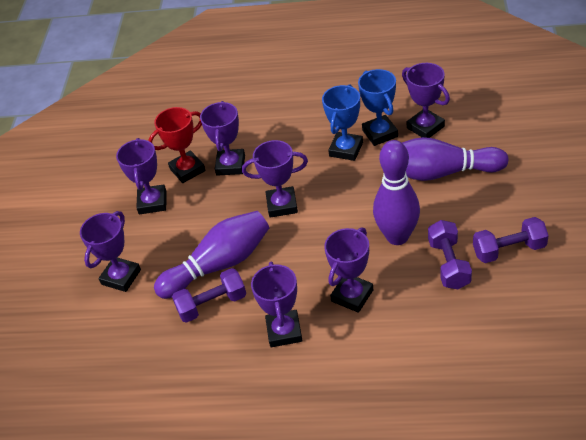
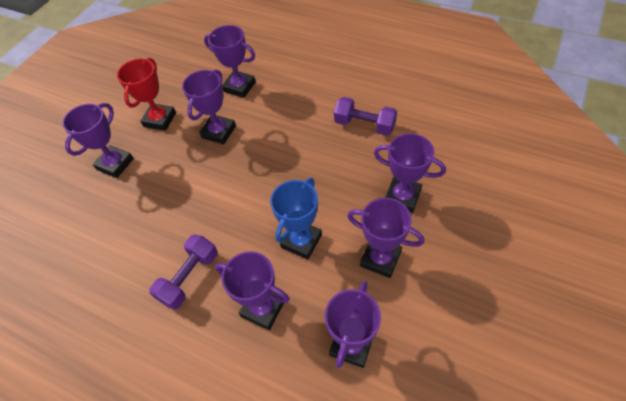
blue trophy: [322,84,363,161] [358,69,398,146] = 2 -> [270,178,322,259] = 1
purple bowling pin: [154,211,269,299] [373,140,420,245] [402,137,509,181] = 3 -> none = 0
purple dumbbell: [172,268,246,323] [428,220,472,289] [473,217,549,263] = 3 -> [149,234,218,310] [334,97,397,136] = 2

